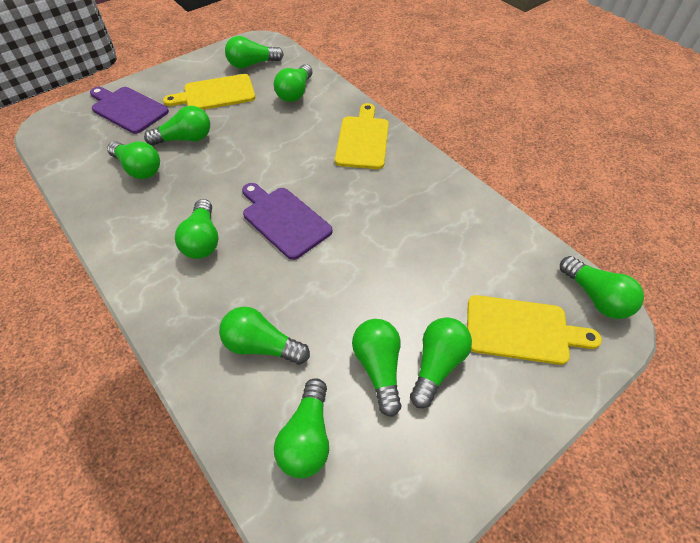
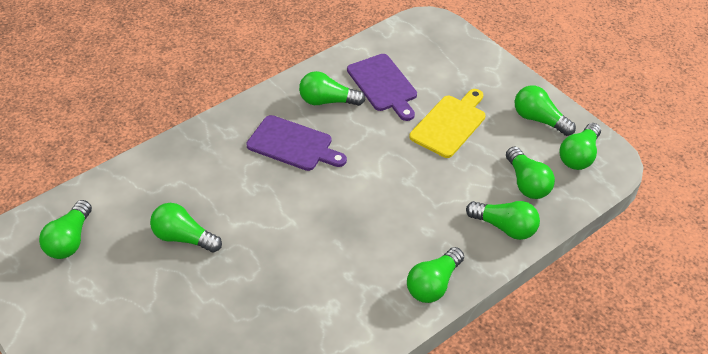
green light bulb: [107,141,160,179] [144,106,210,146] [175,199,219,259] [219,307,310,364] [225,36,284,68] [274,64,313,102] [274,378,329,478] [352,319,402,417] [410,317,472,408] [560,256,644,319] = 10 -> [39,200,92,259] [150,203,222,253] [299,71,366,106] [407,247,464,303] [466,201,540,240] [506,147,555,199] [515,85,576,136] [560,123,601,170] = 8
yellow cutting board: [163,74,255,110] [335,103,389,169] [467,295,602,365] = 3 -> [409,89,485,158] = 1

